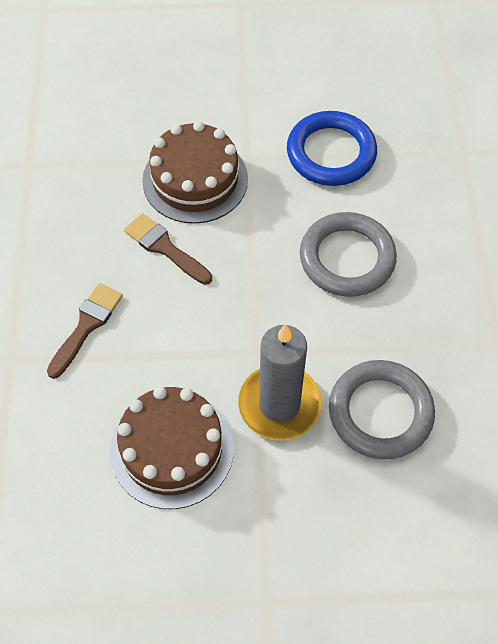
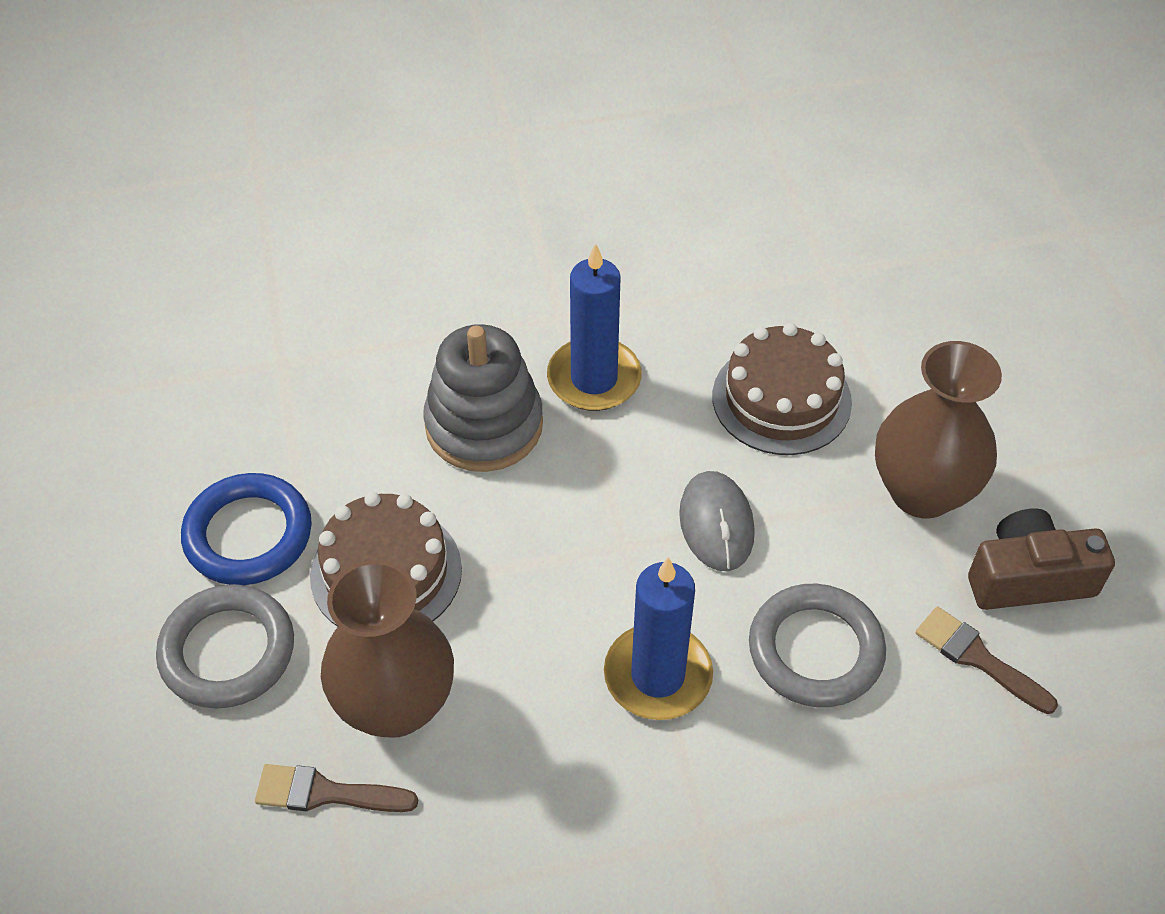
blue candle: none = 0 -> [547,243,642,411] [604,557,713,720] = 2
brown camera: none = 0 -> [968,508,1115,610] = 1
brown vase: none = 0 -> [321,560,454,738] [875,341,1002,518] = 2
grey candle: [238,324,322,441] = 1 -> none = 0
grey mouse: none = 0 -> [679,471,755,571] = 1
grey stacking toy: none = 0 -> [423,324,543,472] = 1

